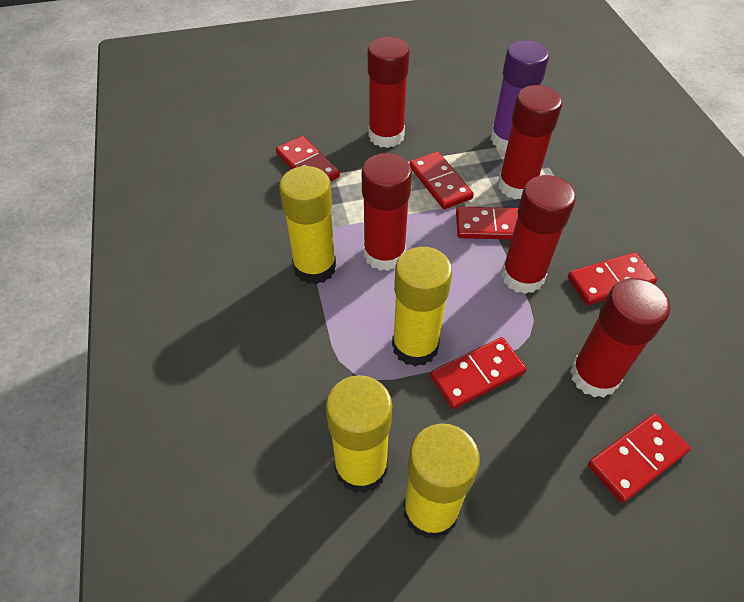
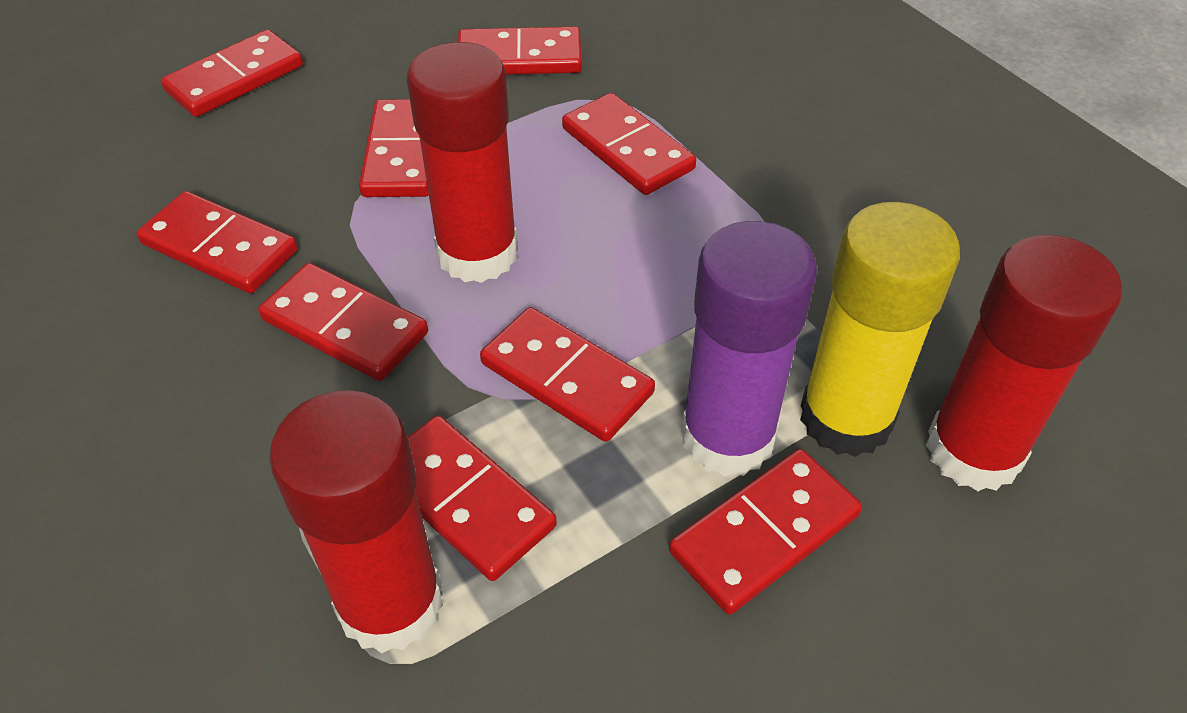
red domino: [276,136,340,182] [409,152,474,209] [430,337,527,409] [456,207,518,240] [568,252,657,305] [588,413,691,503] = 6 -> [137,191,298,293] [161,29,303,117] [258,263,428,381] [359,99,429,197] [408,415,557,581] [458,26,582,75] [480,307,655,442] [562,93,696,195] [669,449,862,614] = 9
red glue stick: [362,153,412,271] [368,37,410,148] [498,85,562,199] [501,175,576,294] [570,278,670,398] = 5 -> [269,390,443,653] [406,42,518,283] [926,235,1122,491] = 3
yellow glue stick: [279,166,336,284] [326,375,392,493] [392,247,452,367] [403,423,480,539] = 4 -> [800,202,960,457] = 1

